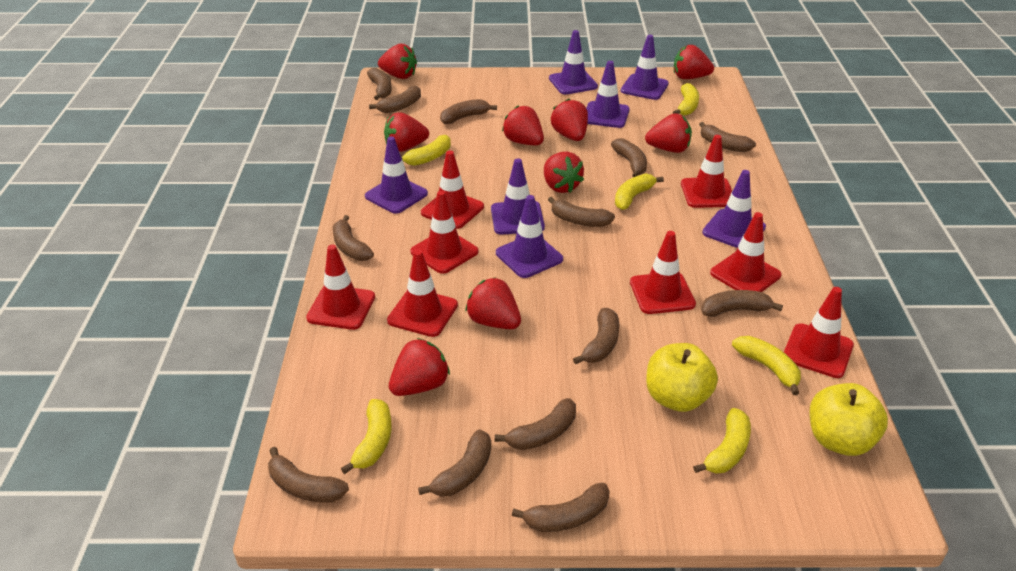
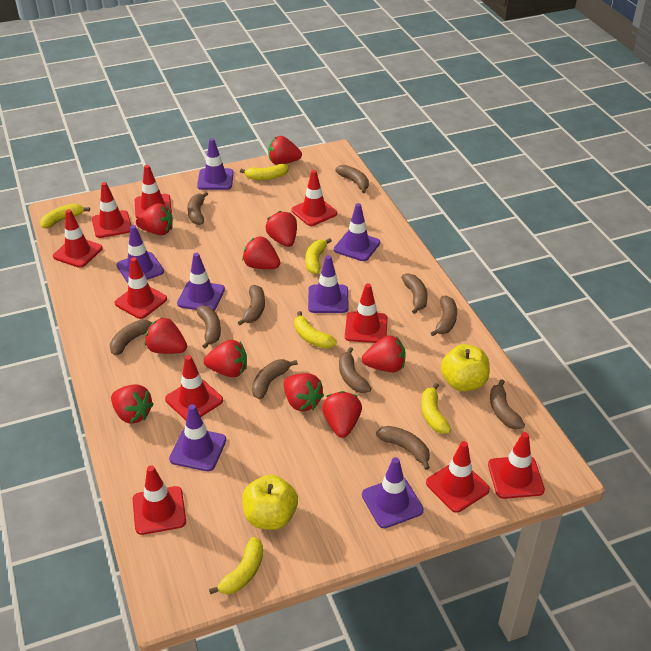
brown banana: [268,447,349,503] [333,215,374,261] [367,68,392,100] [369,86,421,113] [418,429,491,497] [440,99,497,124] [495,398,576,450] [512,483,610,532] [548,197,615,227] [573,308,619,364] [611,138,647,177] [699,122,756,152] [701,290,783,317] = 13 -> [110,320,153,356] [187,192,208,225] [196,305,221,349] [238,285,265,325] [252,359,298,400] [335,165,369,193] [339,347,372,393] [376,426,430,470] [401,273,428,314] [431,296,457,336] [490,379,525,430] = 11
red strawberry: [378,44,417,79] [384,112,429,152] [389,338,450,396] [465,277,521,329] [502,105,544,145] [544,152,584,193] [551,99,588,141] [645,113,692,153] [674,45,714,79] = 9 -> [111,384,154,424] [136,203,173,235] [145,317,187,354] [204,340,247,377] [242,236,280,269] [266,211,297,247] [268,136,302,165] [284,373,324,411] [322,391,362,438] [362,335,406,372] = 10
red traffic cone: [306,245,375,330] [387,250,458,337] [410,191,479,274] [421,151,484,229] [630,231,696,314] [681,135,732,208] [710,212,781,292] [784,287,854,378] = 8 -> [53,209,103,268] [92,182,132,238] [115,257,167,319] [133,465,186,535] [134,165,172,218] [165,355,223,420] [291,170,337,226] [345,283,388,343] [426,441,490,513] [488,432,545,499] = 10

